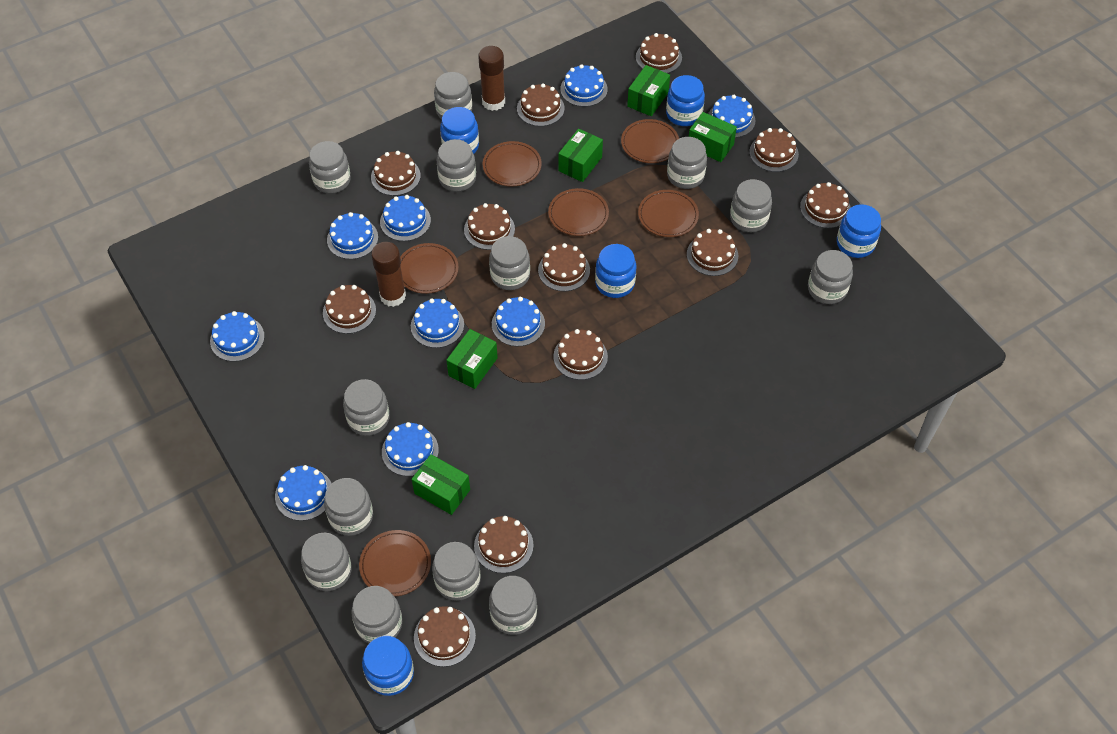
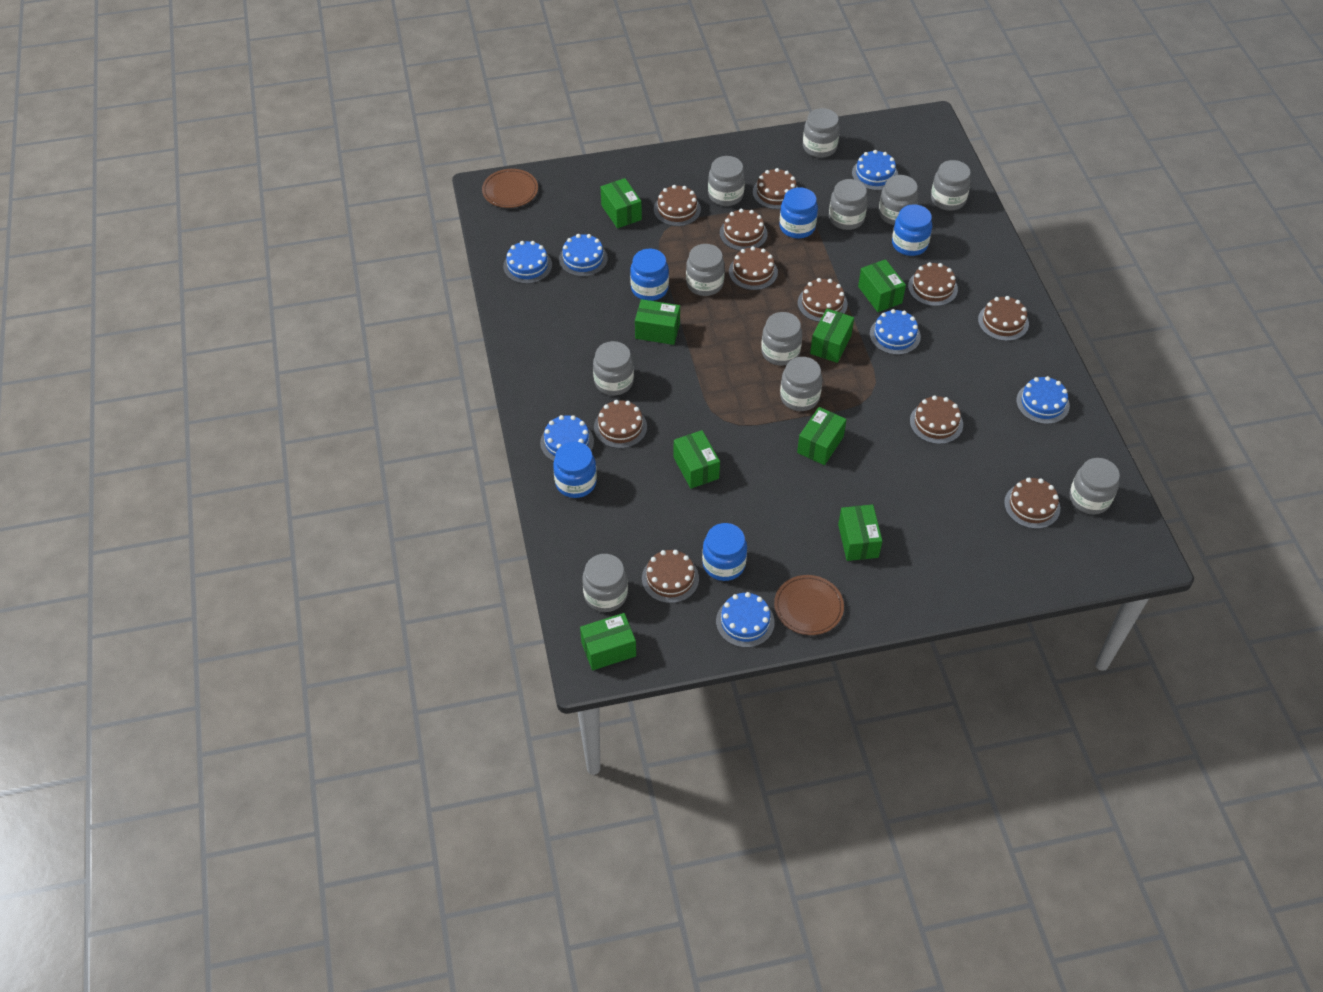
blue cake: [210,311,265,362] [275,465,332,521] [327,212,378,259] [380,195,431,241] [382,422,439,476] [411,299,464,348] [492,297,545,346] [560,64,608,107] [708,95,755,138] = 9 -> [503,241,552,284] [540,415,594,461] [559,234,608,277] [716,592,775,648] [852,150,898,190] [870,309,921,355] [1016,376,1070,424] = 7
brown cake: [323,285,376,334] [371,151,421,196] [414,606,476,667] [464,203,515,250] [474,516,534,573] [517,83,565,126] [538,243,590,291] [553,329,608,380] [636,33,682,73] [687,229,738,276] [749,128,799,172] [800,182,851,228] = 12 -> [594,400,647,448] [642,550,699,603] [654,185,701,226] [720,209,768,251] [729,246,778,290] [753,168,798,209] [798,278,848,322] [908,262,958,306] [910,395,963,444] [978,296,1029,341] [1004,478,1060,529] = 11
brown glue stick: [371,242,406,307] [478,46,505,111] = 2 -> none = 0
brown plate: [359,530,431,597] [400,243,459,294] [483,141,542,187] [548,188,609,236] [621,119,679,163] [638,190,699,237] = 6 -> [482,169,538,208] [774,575,844,635] = 2
green box: [412,454,470,515] [446,329,498,389] [558,129,603,182] [627,65,670,116] [689,112,737,162] = 5 -> [580,613,636,670] [601,178,642,228] [635,299,680,345] [673,430,720,489] [797,407,847,465] [810,308,854,363] [838,504,882,561] [858,259,906,312] = 8
grey jar: [301,533,352,591] [309,141,351,194] [324,478,373,536] [343,379,390,436] [351,586,402,643] [432,542,481,601] [434,72,472,119] [437,139,476,192] [489,236,530,290] [489,576,537,635] [667,137,707,189] [730,179,772,232] [808,250,853,304] = 13 -> [582,554,628,612] [593,341,634,396] [686,244,725,296] [708,156,745,206] [761,312,802,366] [780,357,822,411] [803,108,840,158] [829,179,868,230] [879,175,918,225] [931,160,971,211] [1070,458,1120,514] = 11

